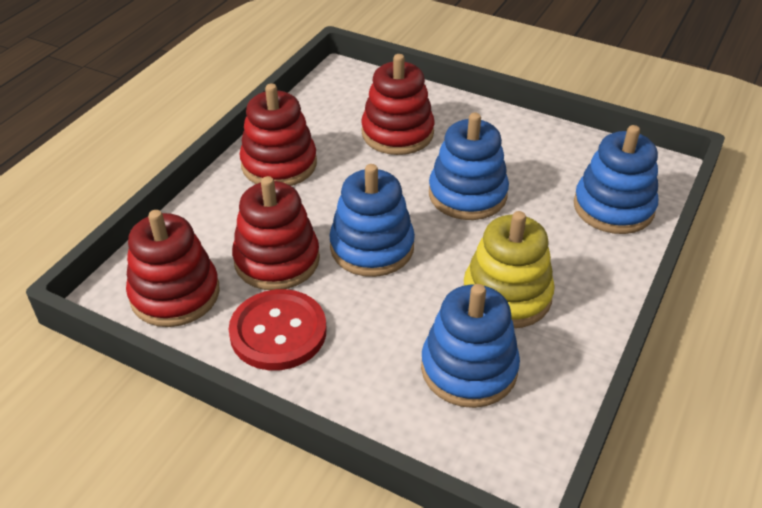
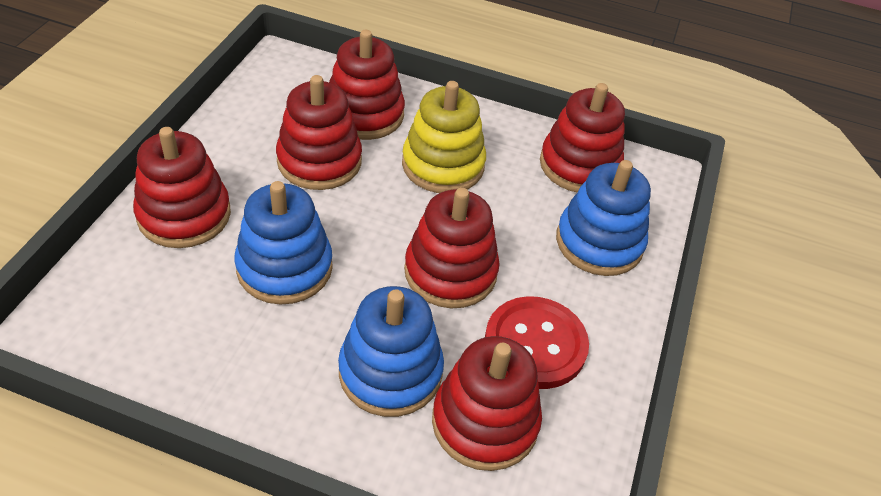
blue stacking toy: [329,164,415,277] [421,284,520,408] [429,113,509,220] [574,125,658,234] = 4 -> [234,181,333,305] [338,286,444,417] [556,160,651,276] = 3
red stacking toy: [126,210,220,327] [232,176,320,290] [239,83,317,186] [361,54,434,155] = 4 -> [133,127,231,248] [276,75,362,190] [329,30,405,140] [404,188,500,308] [432,336,542,471] [540,83,625,192] = 6

